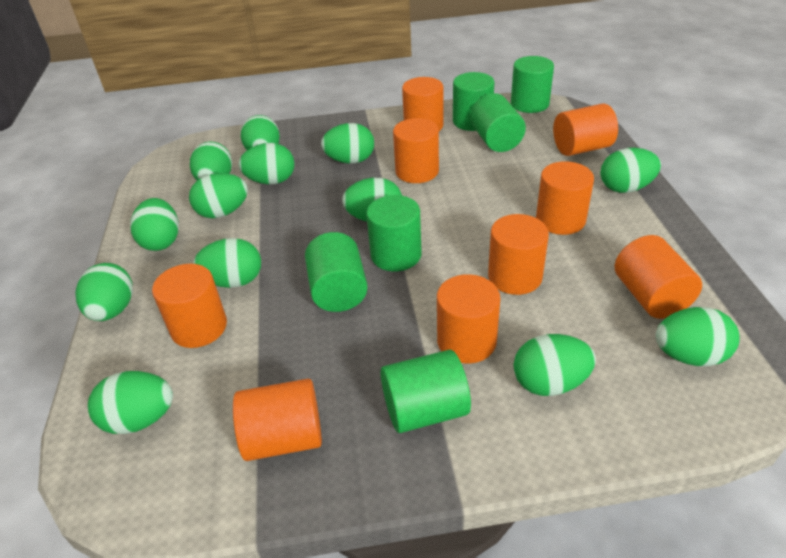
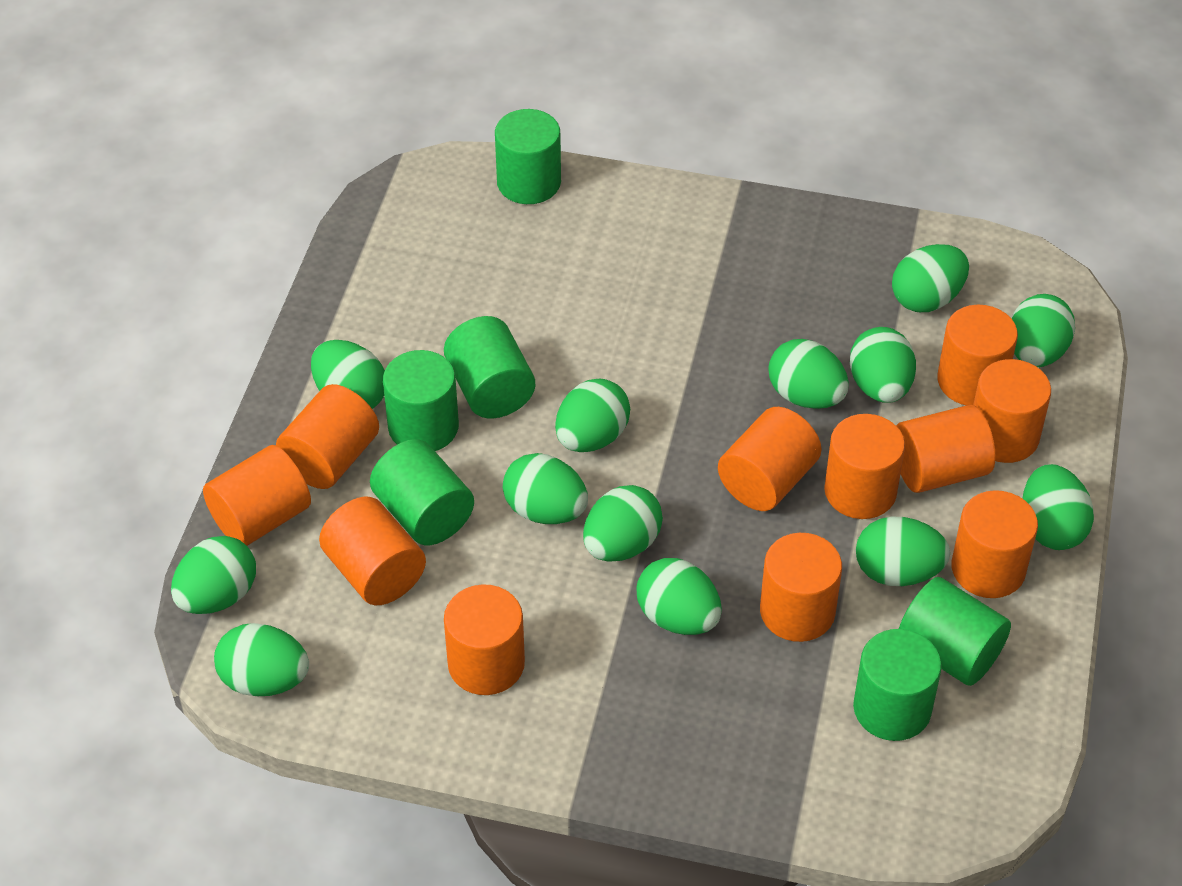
orange cylinder: [152,264,227,348] [233,379,322,461] [393,118,439,183] [402,77,443,131] [437,274,500,363] [488,214,549,295] [536,161,594,235] [553,104,618,156] [615,235,702,319] = 9 -> [203,445,311,546] [276,384,379,489] [319,497,426,605] [444,584,525,695] [718,407,822,511] [760,533,842,642] [824,414,905,519] [896,405,996,493] [937,305,1018,405] [951,490,1038,598] [973,359,1051,463] = 11

